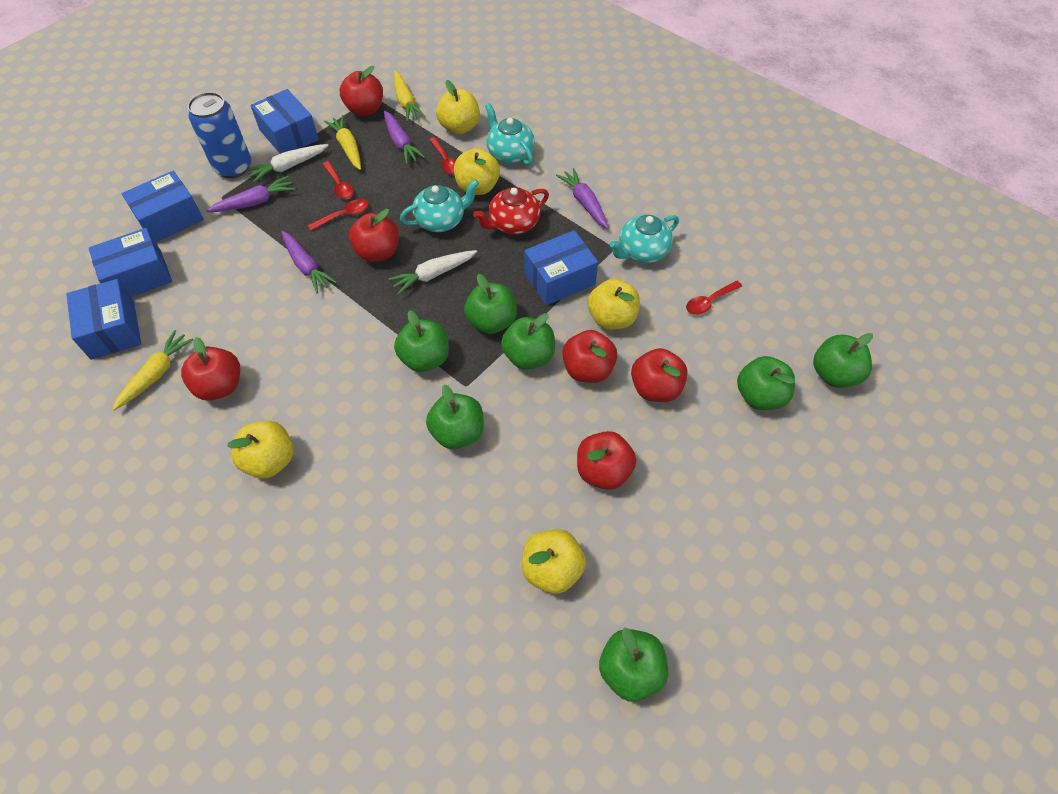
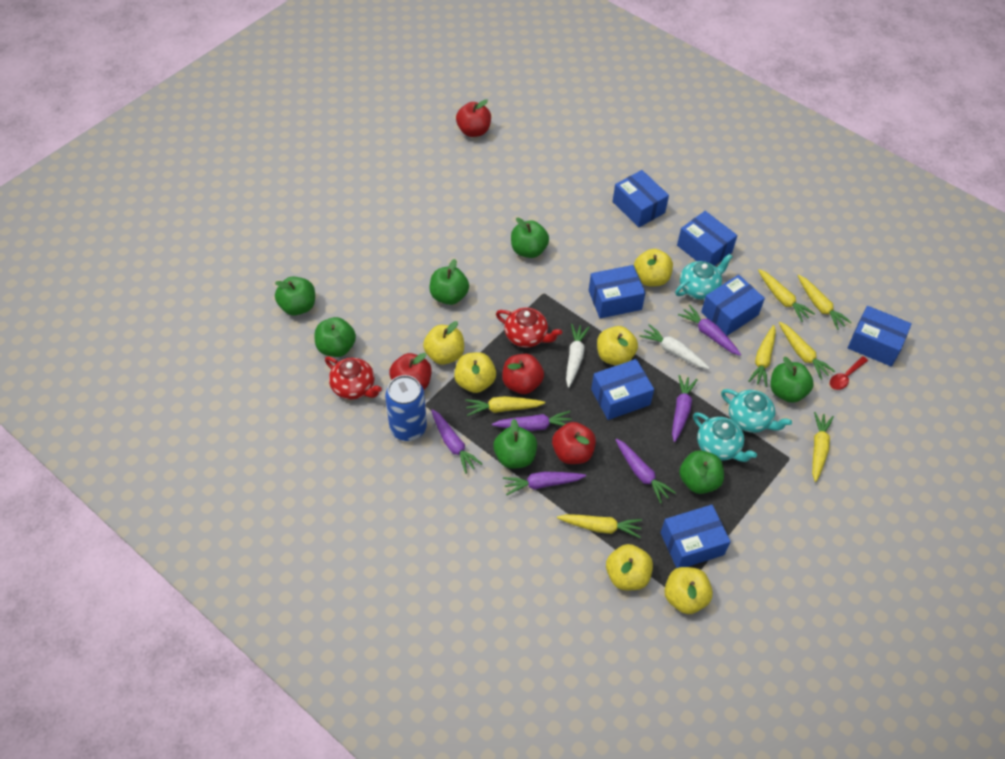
blue box: [66,279,141,360] [89,228,172,297] [121,171,204,242] [250,89,319,154] [524,230,598,305] = 5 -> [589,265,645,318] [591,359,654,420] [613,170,669,227] [660,505,731,568] [677,211,737,266] [701,275,765,336] [848,306,912,366] = 7
purple carrot: [206,176,295,212] [281,231,337,293] [384,110,425,164] [556,168,609,229] = 4 -> [431,409,482,474] [492,411,572,431] [503,472,586,495] [615,439,676,504] [672,375,698,442] [678,305,741,356] = 6
red apple: [181,337,240,400] [340,66,383,116] [349,209,399,262] [562,330,617,383] [577,431,636,490] [631,348,688,402] = 6 -> [389,353,432,390] [456,99,491,137] [502,354,544,394] [552,422,596,464] = 4
red spoon: [308,199,369,231] [322,161,354,199] [429,137,456,175] [686,281,742,315] = 4 -> [830,356,868,390] = 1
red teapot: [473,187,549,234] = 1 -> [325,356,382,400] [496,307,562,348] = 2
yellow apple: [227,421,294,478] [436,80,480,134] [454,148,500,195] [522,529,586,594] [588,279,640,330] = 5 -> [423,321,464,365] [454,352,496,393] [597,326,638,366] [606,544,653,590] [634,249,673,286] [664,567,713,614] = 6
yellow carrot: [112,330,193,411] [324,115,361,170] [394,71,426,122] = 3 -> [465,396,545,416] [557,514,642,538] [748,325,776,387] [758,269,815,322] [779,322,835,380] [798,275,852,330] [812,412,834,482] = 7

